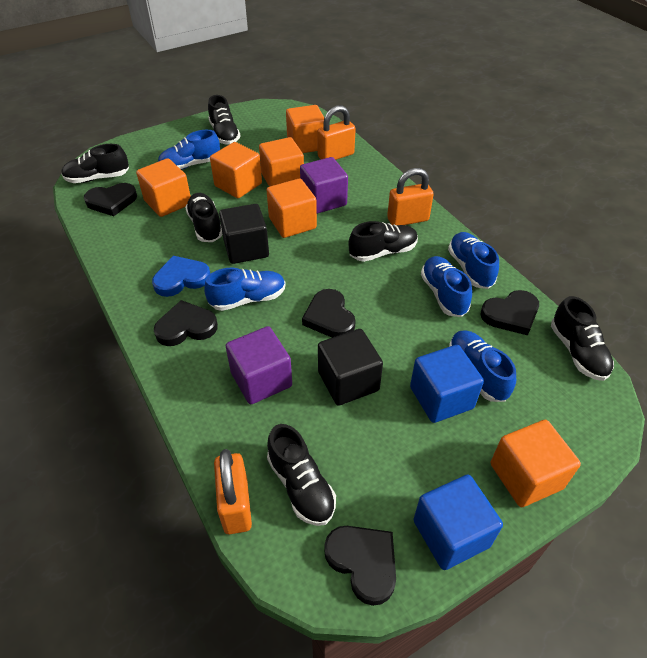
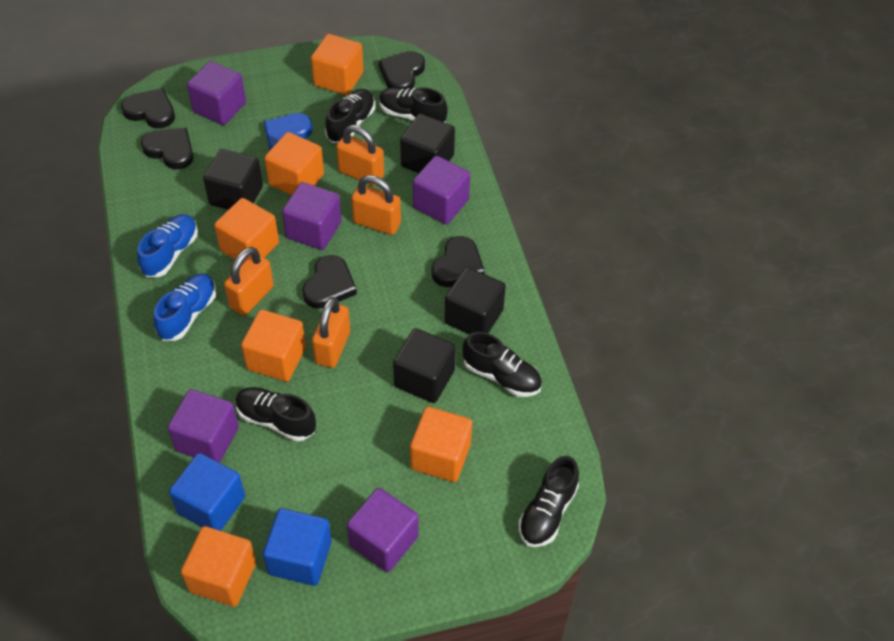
black cube: [219,204,269,264] [318,329,383,406] = 2 -> [203,149,263,210] [393,328,456,403] [400,114,455,173] [444,267,506,334] = 4
black shoe: [61,144,129,183] [185,193,223,242] [208,95,241,145] [267,424,336,526] [348,221,418,262] [551,296,614,381] = 6 -> [235,387,316,442] [325,89,375,143] [379,87,448,123] [462,332,542,397] [519,456,579,547] = 5
blue shoe: [158,130,220,170] [204,268,286,311] [421,256,472,317] [448,232,499,289] [449,330,516,402] = 5 -> [137,214,198,277] [153,274,216,341] = 2
orange padlock: [214,449,252,534] [317,105,356,160] [387,168,434,225] = 3 -> [224,247,274,315] [312,297,350,368] [336,125,384,186] [351,175,401,235] = 4
purple cube: [226,326,292,404] [300,157,348,214] = 2 -> [167,389,239,463] [187,61,246,125] [282,182,342,250] [347,488,419,572] [413,156,470,224] = 5

